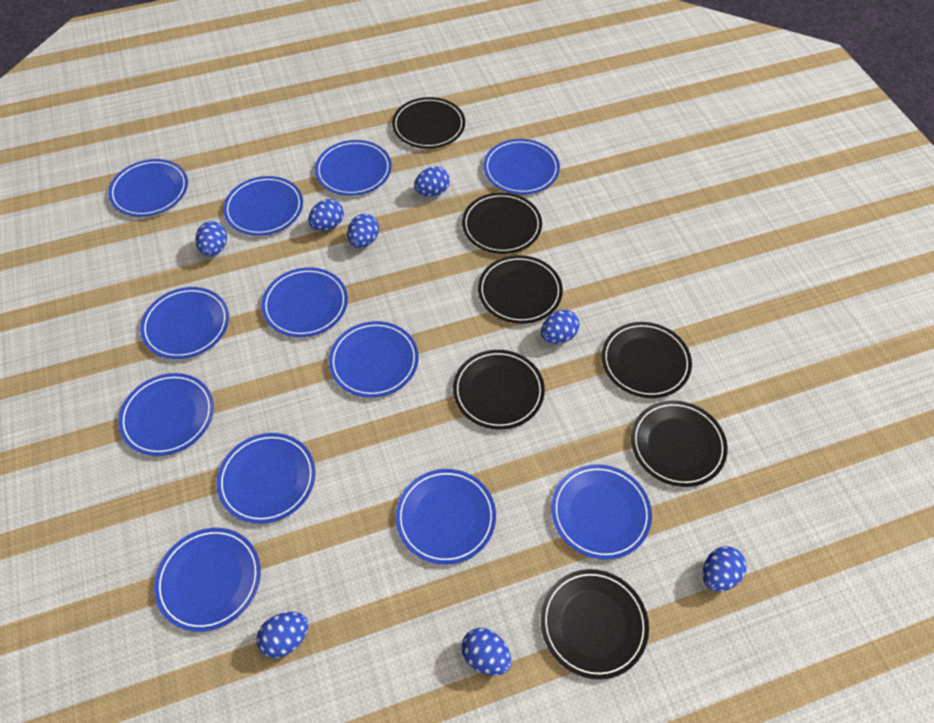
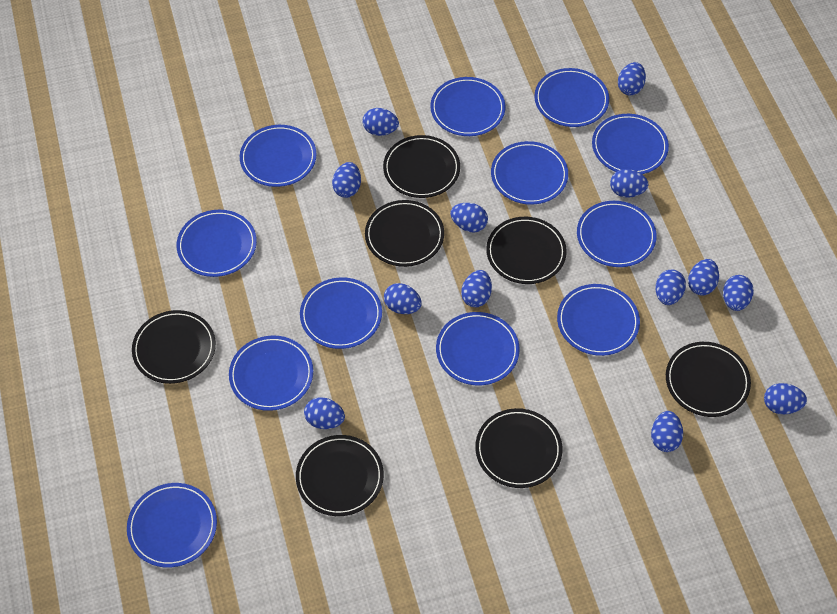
blue egg: [195,221,227,257] [257,612,308,658] [308,199,344,231] [347,214,379,248] [414,166,450,196] [461,628,511,675] [541,310,579,344] [702,546,747,592] = 8 -> [304,397,345,429] [332,162,361,198] [363,108,399,136] [384,283,422,314] [450,203,488,233] [461,270,492,307] [610,169,648,198] [618,62,646,95] [651,411,683,452] [655,270,686,305] [688,259,719,296] [723,275,754,311] [764,383,807,414] = 13

